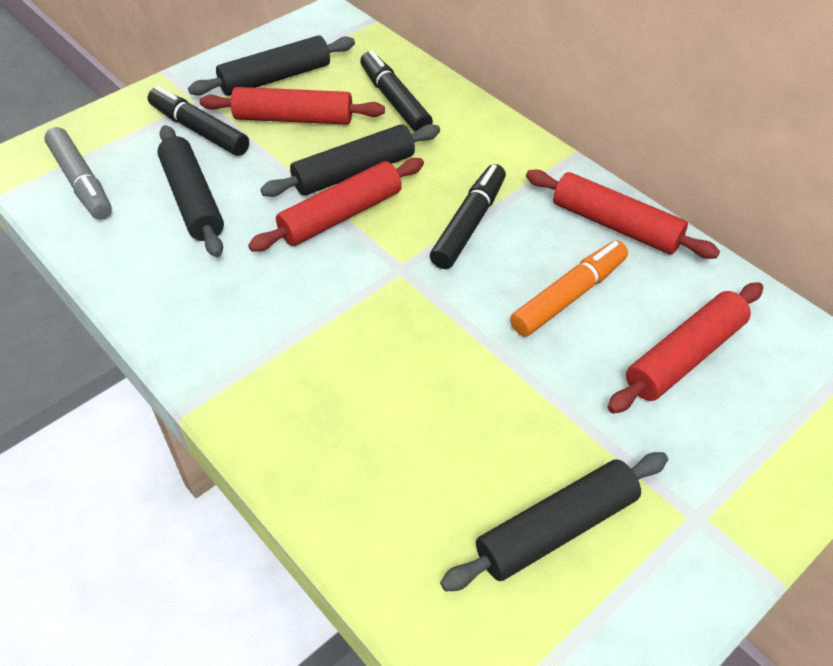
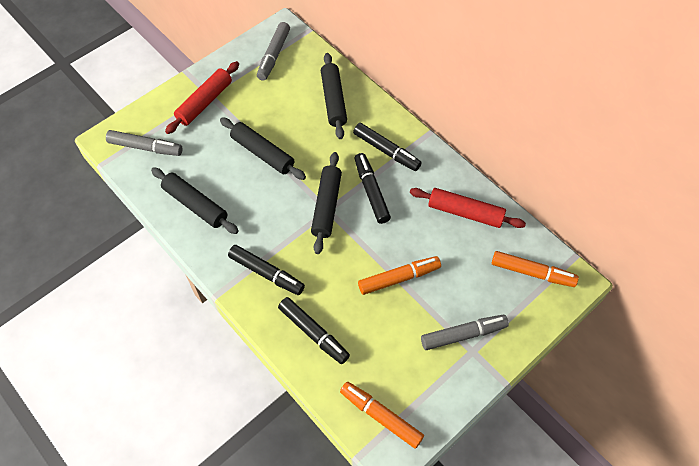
black marker: [148,86,249,156] [360,50,433,132] [430,164,506,269] = 3 -> [228,245,305,295] [278,297,350,364] [353,123,422,171] [354,153,391,224] = 4
grey marker: [44,127,112,220] = 1 -> [106,130,182,156] [257,22,290,81] [421,315,509,350] = 3
orange marker: [510,240,628,337] = 1 -> [340,382,424,449] [358,256,441,295] [492,251,579,287] = 3
red rolling pin: [200,87,385,125] [248,158,424,252] [526,169,720,259] [607,282,763,414] = 4 -> [165,61,239,134] [410,188,526,228] = 2

